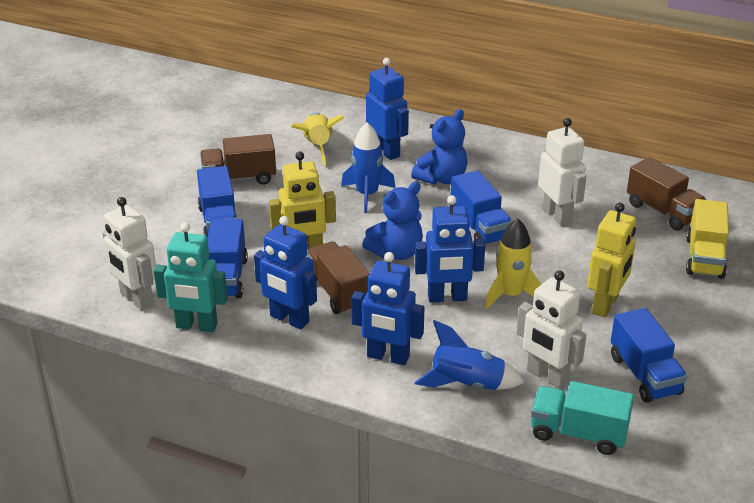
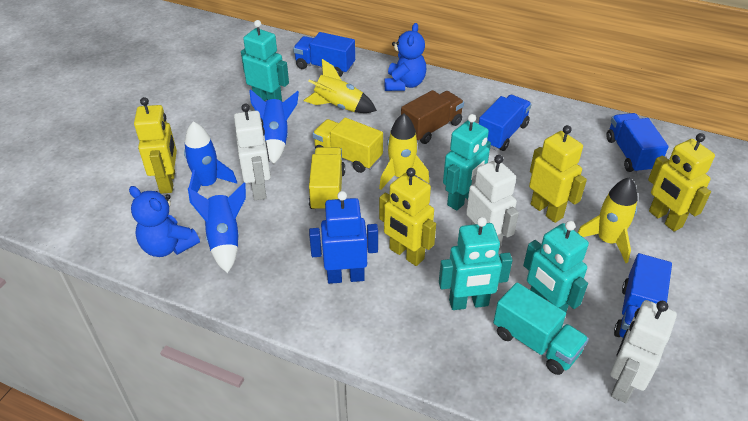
blue robot: [254,216,317,329] [351,252,425,365] [366,58,409,160] [415,195,485,303] = 4 -> [309,191,378,284] = 1
blue rocket: [341,122,395,213] [414,320,525,390] = 2 -> [184,121,237,203] [188,182,246,273] [249,89,299,164] = 3
brown truck: [200,134,276,185] [306,241,370,314] [627,157,707,231] = 3 -> [401,90,464,144] = 1
turquoise robot: [154,222,228,332] = 1 -> [241,20,289,101] [439,217,513,310] [443,114,491,211] [523,221,589,312] = 4
yellow robot: [269,151,336,249] [587,203,636,317] = 2 -> [134,97,177,194] [379,168,436,266] [529,125,587,223] [648,133,715,231] = 4
yellow rocket: [291,112,344,166] [485,218,542,310] = 2 -> [303,59,377,113] [379,113,430,190] [577,177,638,263] = 3
yellow truck: [686,199,729,279] = 1 -> [309,147,345,212] [312,118,383,173] = 2

